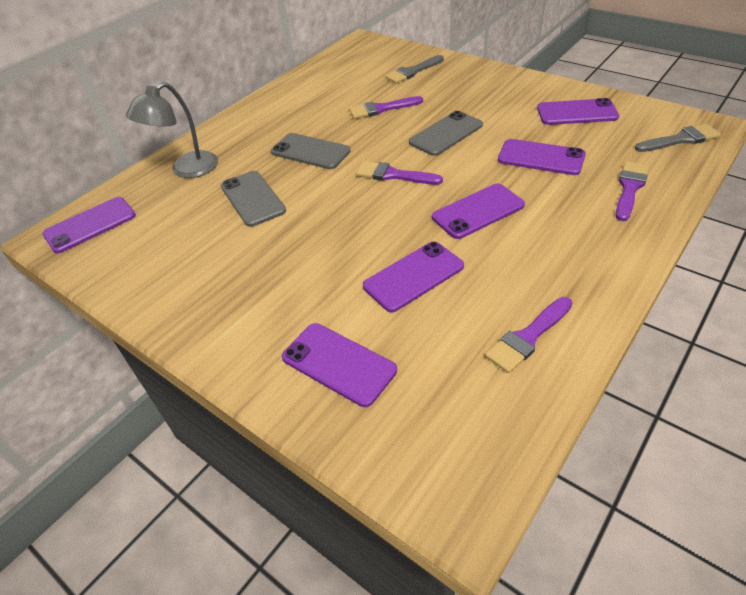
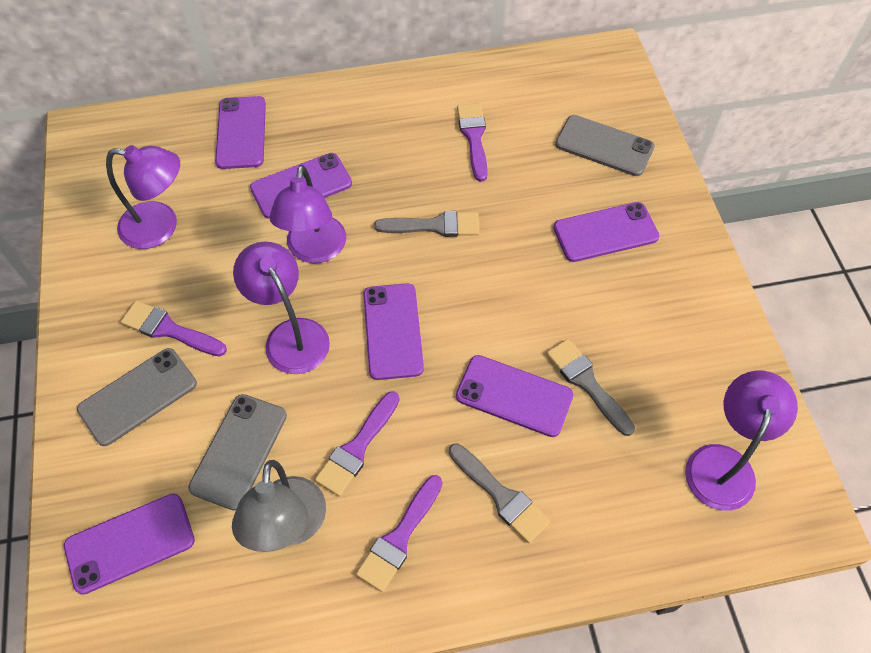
grey brush: [385,55,444,84] [635,124,721,152] = 2 -> [374,211,479,237] [449,443,551,543] [546,339,635,436] = 3
purple lamp: none = 0 -> [106,145,180,249] [233,241,330,374] [269,165,346,263] [685,371,798,511] = 4

